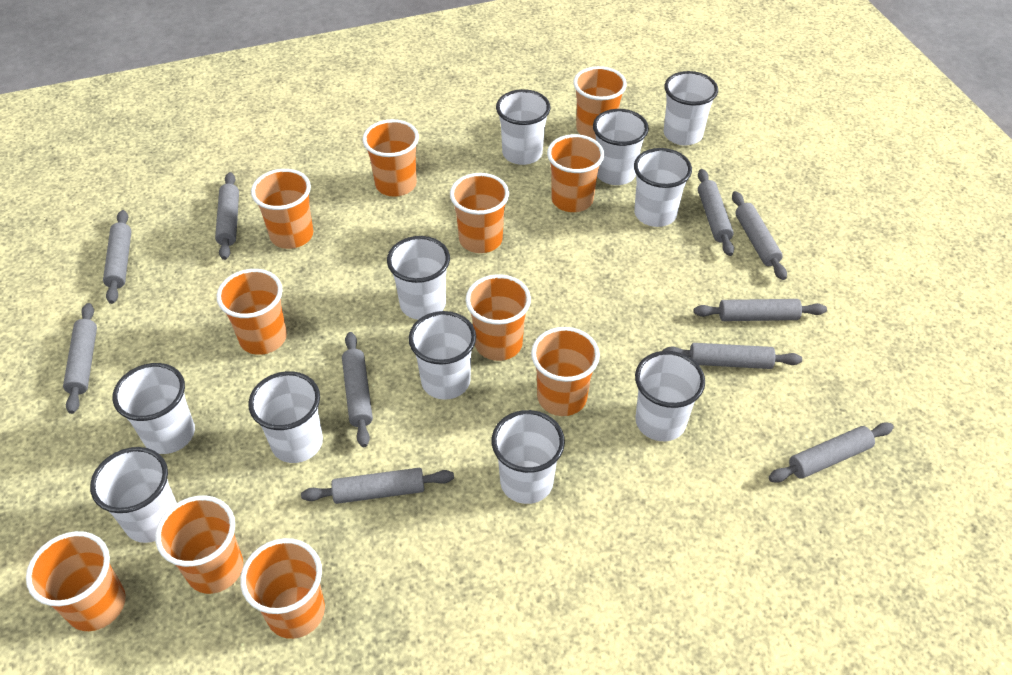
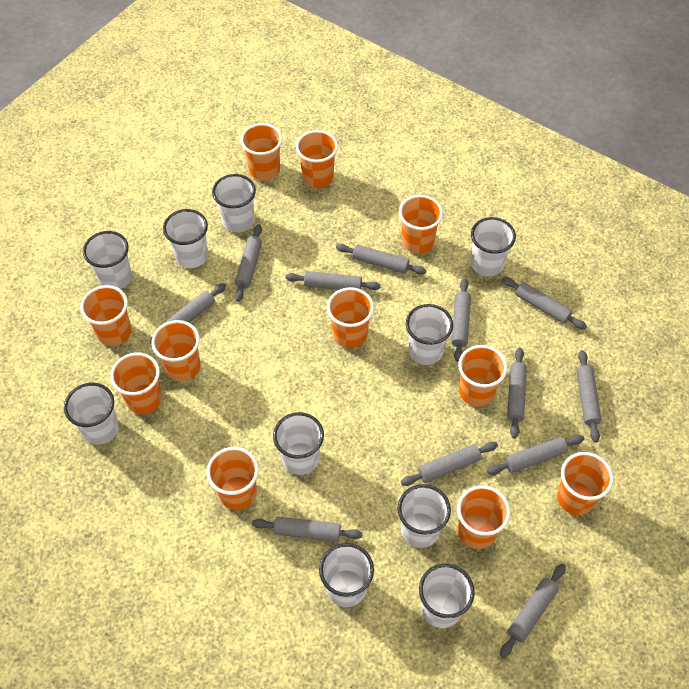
grey rolling pin: [63,303,97,414] [103,210,132,304] [215,172,239,260] [301,468,454,504] [342,332,373,447] [663,343,802,369] [694,299,827,321] [698,169,734,256] [732,191,787,280] [768,422,894,483] = 10 -> [150,283,226,343] [235,224,262,302] [252,517,363,541] [285,271,381,290] [336,244,426,275] [401,442,498,486] [451,278,471,362] [487,435,584,475] [500,564,566,658] [502,277,587,330] [507,347,527,439] [577,350,601,443] = 12
white cup: [90,447,177,543] [113,363,195,454] [248,371,323,463] [387,236,450,320] [409,311,476,400] [492,410,565,504] [496,89,550,165] [593,109,649,185] [634,148,692,227] [635,351,705,441] [664,71,718,146] = 11 -> [64,383,119,445] [83,231,132,289] [163,209,208,268] [212,174,256,233] [273,412,324,475] [319,543,374,607] [398,484,451,548] [406,304,453,365] [419,564,475,628] [471,217,516,277] = 10

